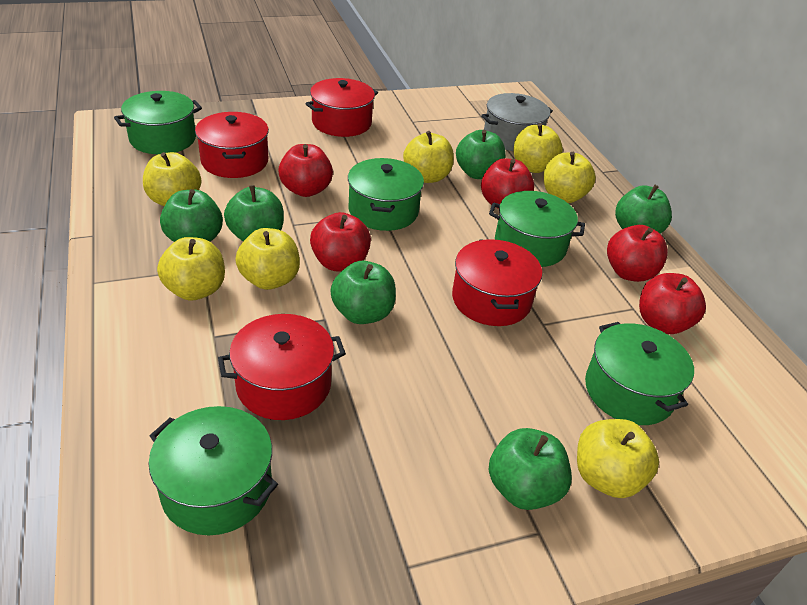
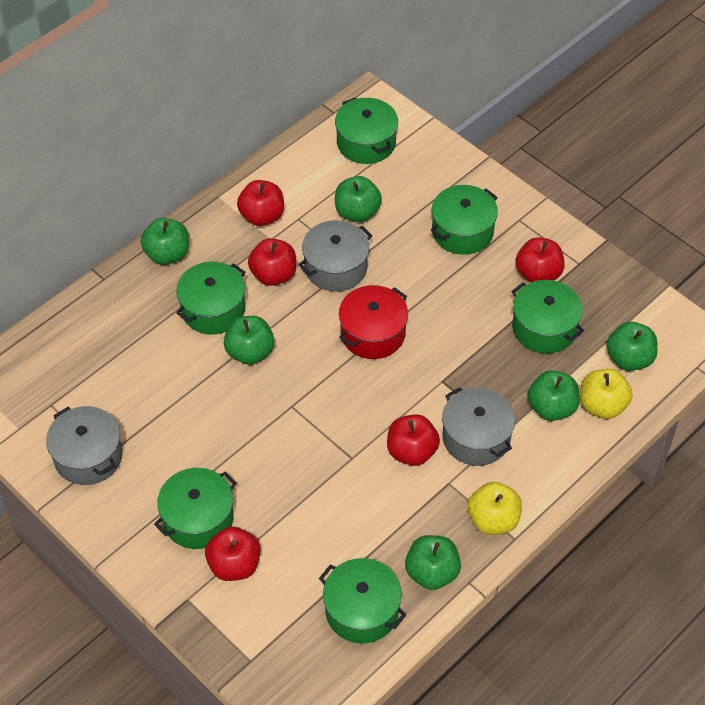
green pot: [114,91,202,154] [149,406,278,535] [348,158,424,231] [489,191,585,267] [585,322,694,425] = 5 -> [154,468,237,549] [176,262,246,335] [319,558,406,644] [335,97,398,164] [431,185,498,255] [511,280,584,354] = 6
grey pot: [481,93,553,151] = 1 -> [46,406,123,485] [299,220,372,292] [442,387,515,466] = 3
red pot: [195,112,269,178] [218,314,346,420] [305,78,378,137] [452,239,542,326] = 4 -> [339,285,408,359] = 1
yellow apple: [143,152,201,206] [157,237,225,300] [235,228,300,290] [403,131,454,183] [514,123,563,173] [544,152,596,203] [577,419,659,498] = 7 -> [467,482,522,535] [580,369,633,419] = 2

